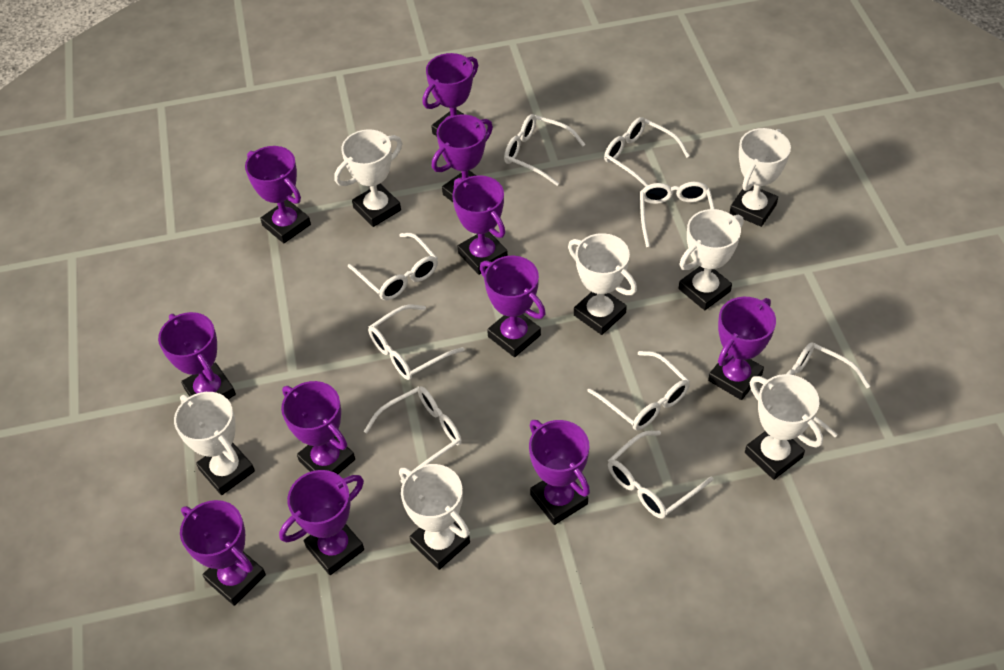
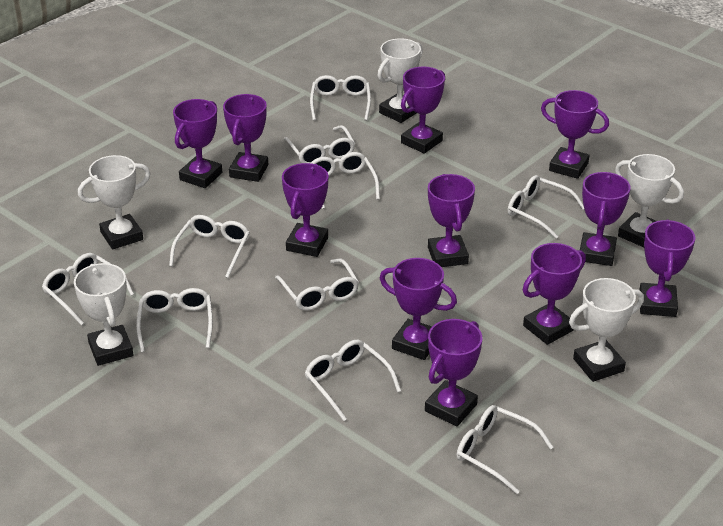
white glasses: [348,233,438,300] [364,386,462,484] [368,304,464,380] [504,114,586,186] [587,351,690,431] [604,117,690,187] [608,431,713,519] [640,182,715,247] [786,342,870,437] = 9 -> [42,253,134,325] [136,288,213,352] [169,215,250,278] [275,258,359,311] [284,125,355,163] [305,340,401,421] [310,75,371,121] [311,152,380,209] [456,405,554,494] [508,175,584,239] = 10
white trophy: [174,392,255,495] [334,129,402,227] [399,464,470,570] [568,233,637,335] [679,209,743,310] [730,128,791,227] [745,374,823,480] = 7 -> [74,263,133,366] [78,155,151,249] [377,38,423,123] [569,278,644,382] [615,154,684,247] = 5

